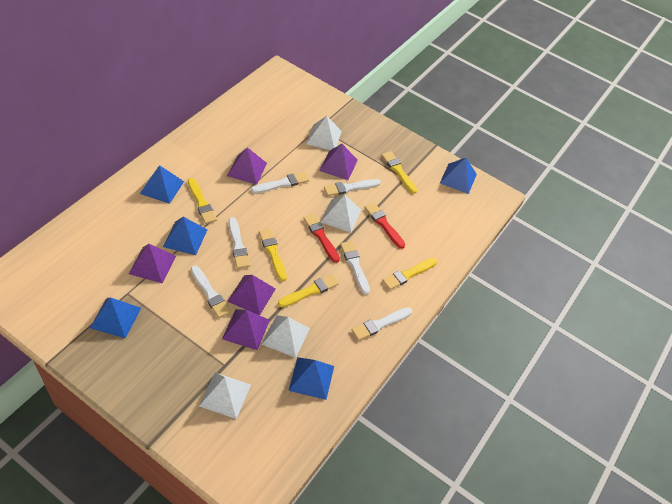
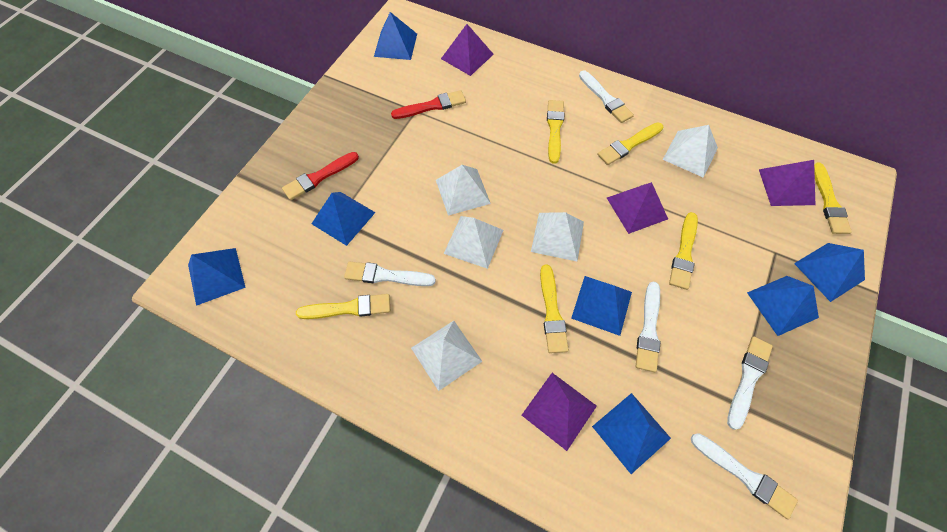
blue pyramid: [90,297,141,339] [140,165,184,204] [163,217,207,255] [288,357,334,400] [440,158,477,194] = 5 -> [188,248,246,306] [312,192,376,246] [374,12,417,60] [571,276,632,336] [592,393,671,474] [747,276,819,336] [794,243,865,302] = 7
purple pyramid: [129,244,176,283] [222,309,270,350] [227,147,267,185] [227,275,276,315] [319,144,358,180] = 5 -> [441,24,494,76] [522,373,597,451] [607,182,668,234] [759,160,815,206] = 4
white brush: [191,265,231,318] [228,217,250,269] [251,172,309,193] [324,179,381,196] [340,241,370,295] [352,307,412,341] = 6 -> [344,261,436,286] [579,70,634,123] [636,282,661,372] [691,433,798,519] [727,336,773,430] = 5
white pyramid: [199,373,251,419] [262,315,310,358] [306,116,342,150] [321,195,361,232] = 4 -> [411,321,482,391] [436,165,491,215] [444,216,503,269] [531,212,584,261] [663,125,718,178] = 5
yellow brush: [188,178,217,224] [259,228,287,281] [278,274,339,308] [381,151,417,194] [382,258,437,290] = 5 -> [296,294,390,319] [540,264,569,353] [547,100,564,164] [597,123,663,165] [669,212,698,290] [814,163,852,234] = 6

